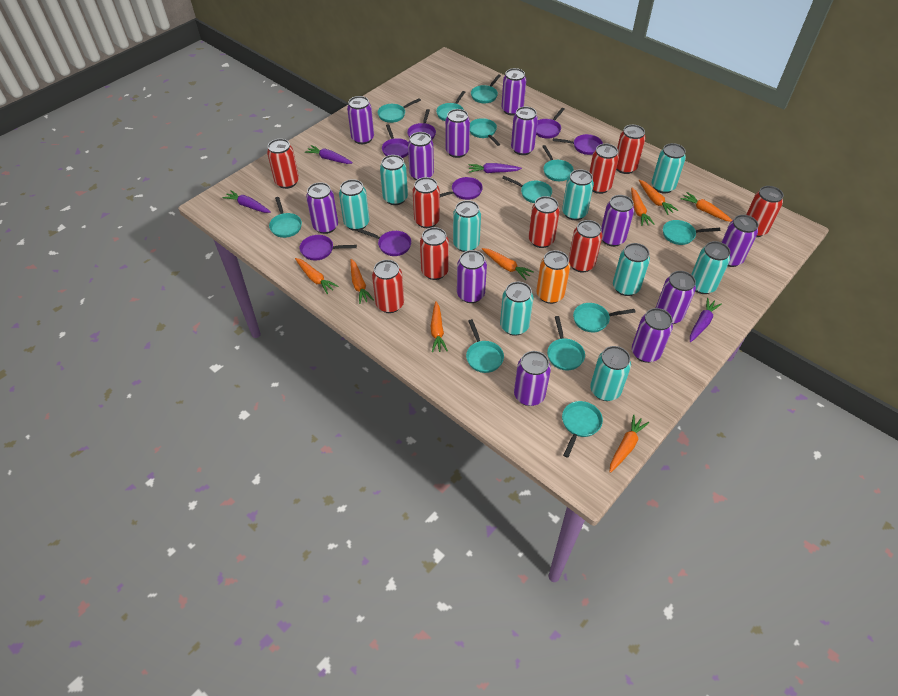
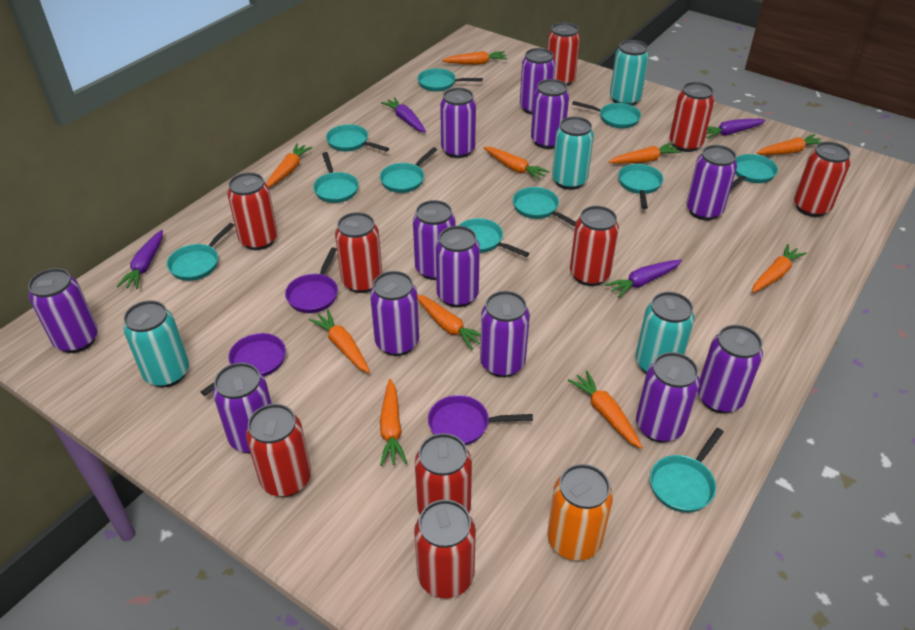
orange carrot: [295,258,338,294] [351,259,374,304] [431,301,448,352] [482,248,534,280] [610,415,649,473] [631,188,655,226] [639,180,678,215] [680,192,733,222] = 8 -> [267,144,313,187] [309,310,370,373] [380,379,407,466] [417,294,481,350] [442,51,508,65] [484,147,550,181] [567,371,643,449] [609,143,681,164] [752,244,807,293] [757,134,821,155] = 10
purple pan: [300,235,357,261] [358,228,411,256] [382,124,408,158] [407,109,436,140] [440,177,483,200] [536,108,565,138] [553,134,603,155] = 7 -> [201,333,286,396] [285,248,338,313] [428,395,533,445] = 3
turquoise can: [339,179,369,231] [380,155,408,205] [453,200,481,252] [500,282,534,336] [562,169,594,220] [590,346,631,401] [613,243,650,296] [652,143,686,194] [691,241,731,294] = 9 -> [123,300,189,387] [552,117,594,190] [610,40,649,106] [635,292,695,373] = 4
turquoise pan: [269,197,302,238] [377,98,421,123] [436,91,465,121] [466,319,504,373] [470,118,500,146] [471,74,501,103] [502,176,552,203] [542,145,574,181] [547,316,585,371] [562,401,603,458] [573,303,635,332] [663,220,720,245] = 12 -> [167,223,235,281] [313,152,359,203] [326,124,389,152] [380,147,437,193] [417,68,483,92] [458,218,529,257] [513,187,576,227] [572,101,641,128] [618,164,663,209] [650,428,724,513] [731,154,778,189] = 11

